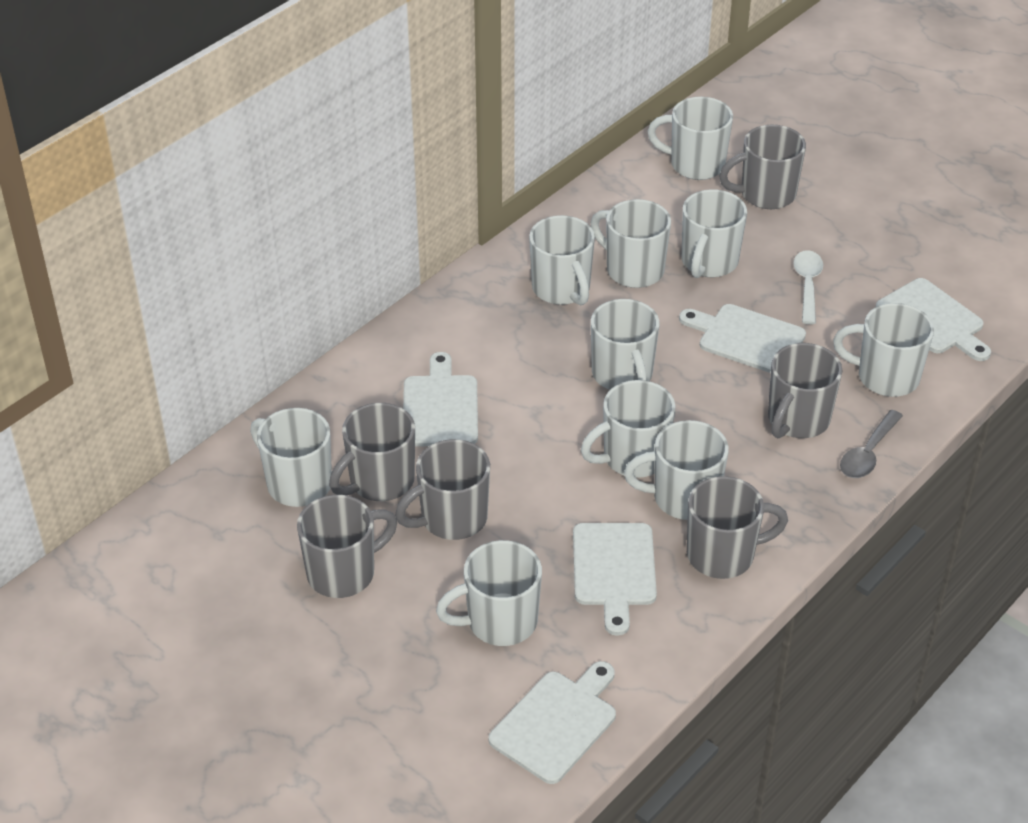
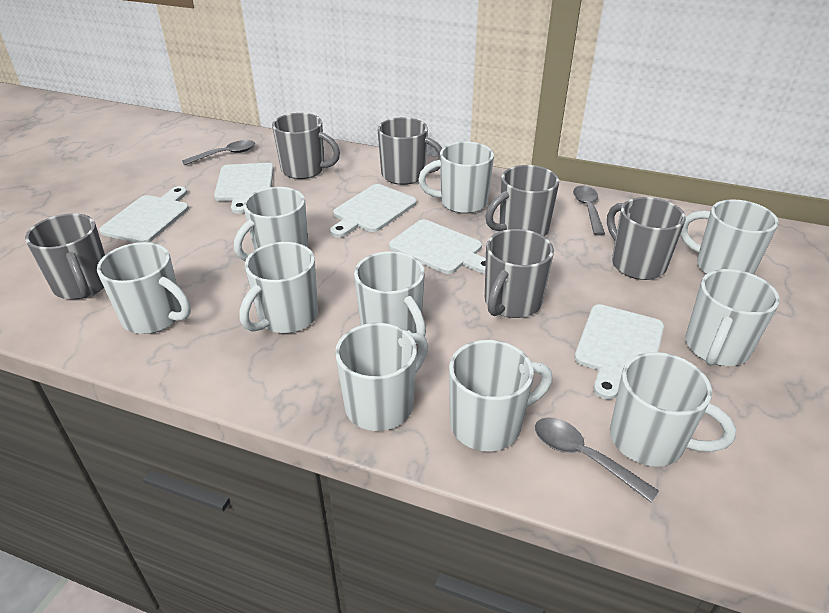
grey spoon: [840,410,903,478] = 1 -> [182,140,255,165] [535,417,659,503] [573,185,605,235] = 3
white spoon: [793,250,823,324] = 1 -> none = 0

